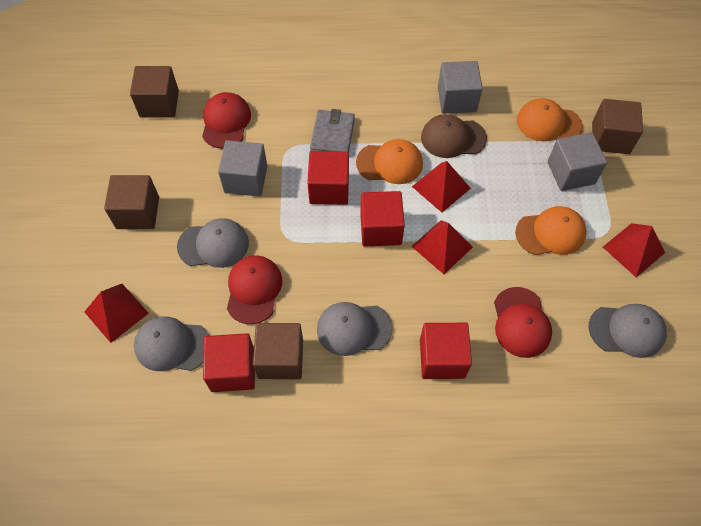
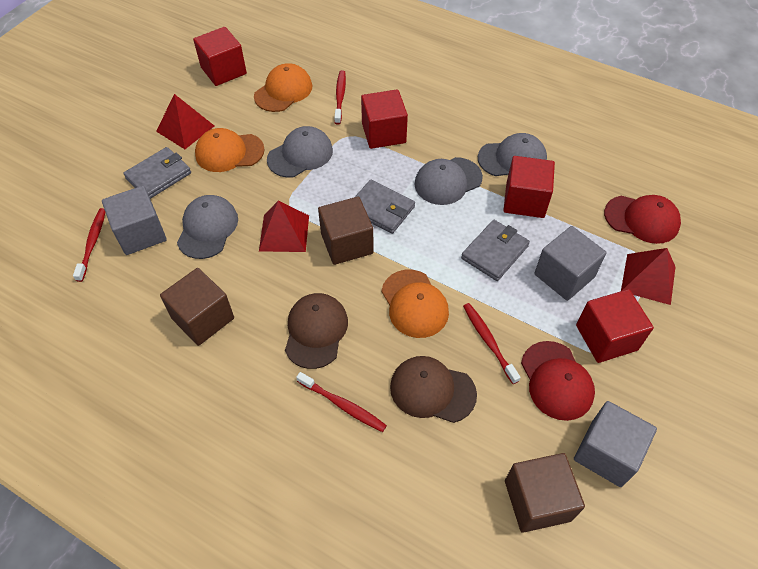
brown cap: [421,114,487,158] = 1 -> [285,293,348,369] [390,356,477,423] = 2
brown cube: [104,175,159,229] [130,66,179,118] [253,323,303,379] [592,99,643,154] = 4 -> [160,268,234,346] [318,197,374,265] [505,453,585,533] = 3
grey wallet: [310,109,355,152] = 1 -> [123,147,191,199] [355,180,415,234] [461,220,530,281] = 3
red cap: [202,92,251,148] [227,255,282,324] [494,287,552,358] = 3 -> [521,341,595,421] [604,195,681,244] = 2
red pyramid: [85,284,149,343] [411,220,473,274] [412,161,471,212] [603,223,665,278] = 4 -> [156,94,214,149] [259,201,309,252] [621,248,675,305] = 3
red toothbrush: none = 0 -> [73,208,105,282] [296,372,387,432] [334,70,346,124] [463,303,521,384] = 4

